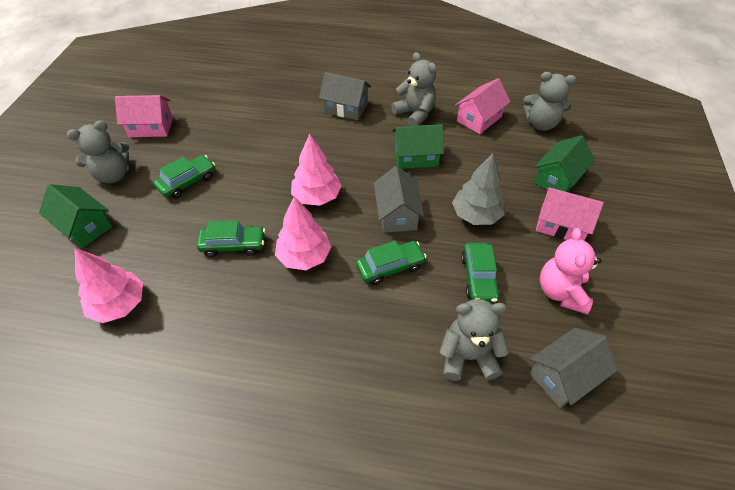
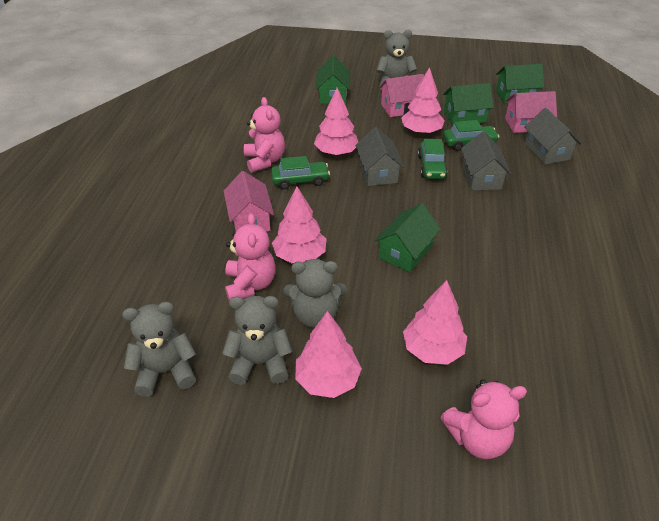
green car: [154,155,215,199] [197,220,265,257] [356,241,426,285] [461,243,500,303] = 4 -> [271,156,330,190] [418,139,448,179] [443,120,499,151] = 3
green house: [39,184,112,248] [392,124,444,169] [534,135,595,192] = 3 -> [316,56,350,104] [374,204,441,273] [443,83,493,126] [496,64,545,104] = 4
grey tree: [452,153,505,225] = 1 -> none = 0
pink teddy bear: [540,228,602,314] = 1 -> [225,213,276,300] [244,97,285,173] [440,379,527,459] = 3
pink tree: [75,248,143,323] [275,197,331,270] [291,134,342,206] = 3 -> [272,186,326,263] [295,311,362,398] [314,88,358,156] [401,67,445,135] [403,280,467,365] = 5

